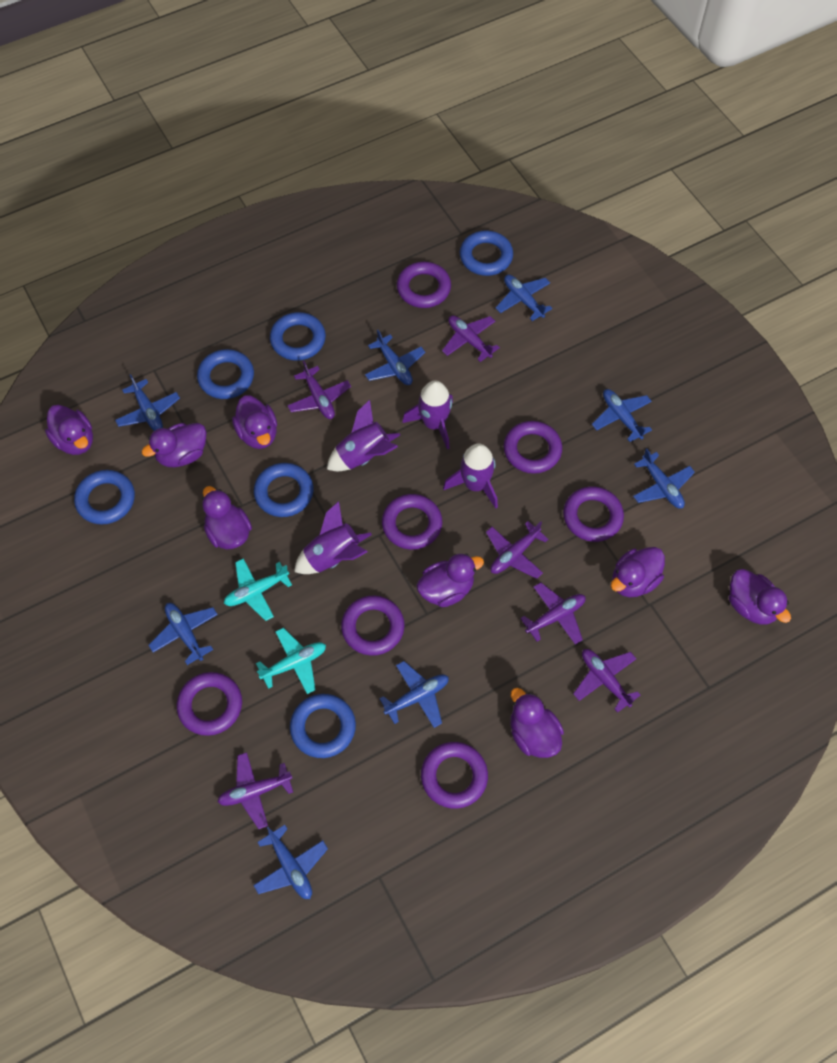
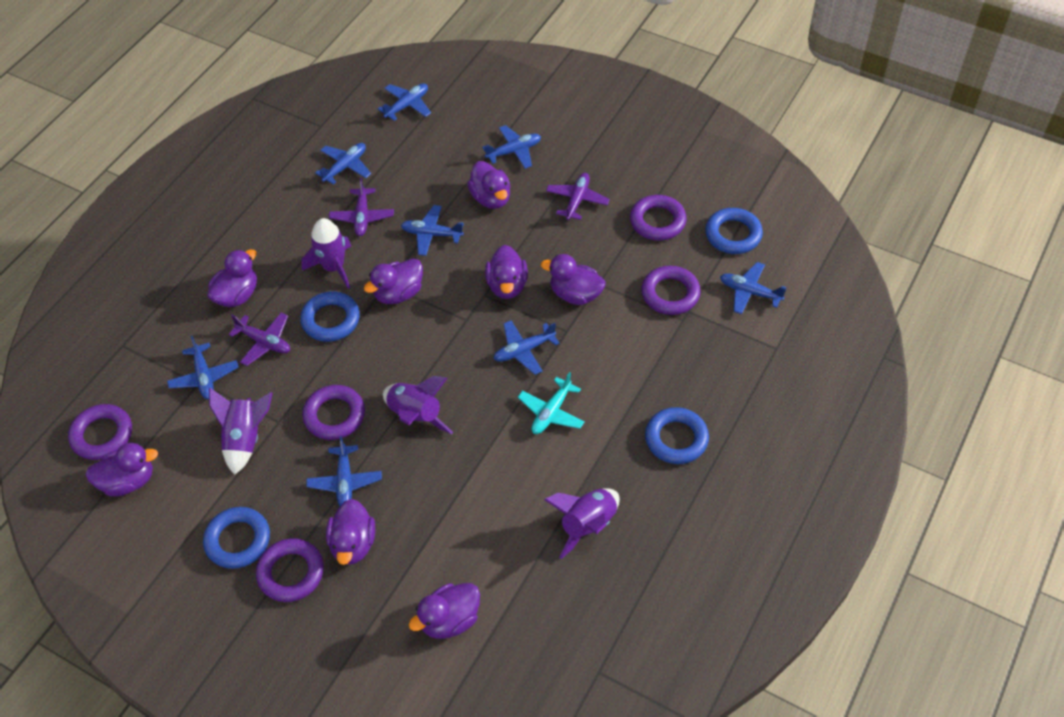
blue ring: [74,470,135,525] [197,349,254,399] [254,463,313,517] [270,312,326,361] [290,694,356,758] [460,231,513,276] = 6 -> [203,507,270,569] [300,291,360,342] [645,407,709,464] [705,208,763,254] = 4
purple plane: [217,752,293,829] [287,361,351,419] [442,315,500,362] [486,521,548,579] [520,582,586,645] [573,649,641,713] = 6 -> [228,313,290,366] [329,178,394,236] [546,173,610,220] = 3
purple ring: [177,672,242,736] [341,596,405,656] [382,494,442,550] [397,262,451,308] [421,742,488,809] [504,421,562,474] [563,486,624,542] = 7 -> [68,404,132,460] [256,538,324,602] [302,385,365,440] [630,195,687,240] [641,266,701,315] = 5
turquoise plane: [224,559,292,621] [256,628,326,694] = 2 -> [518,372,585,434] = 1

